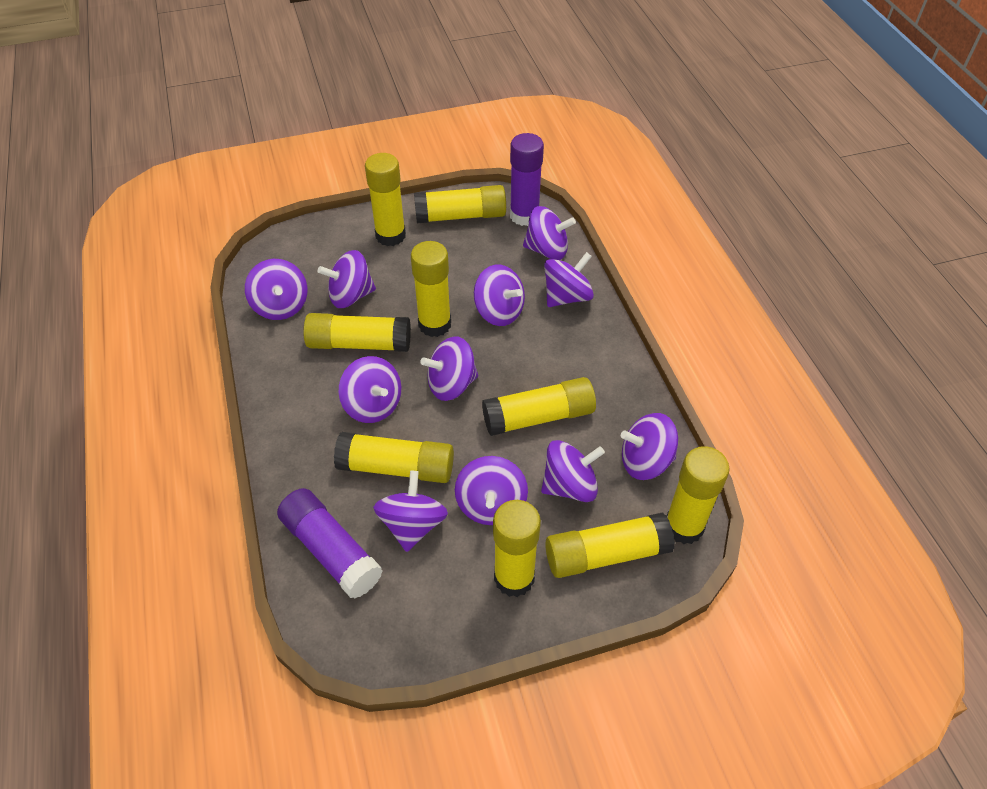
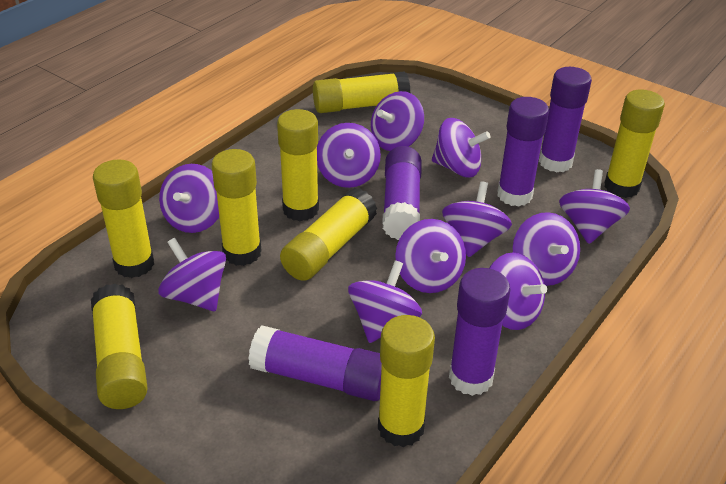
purple glue stick: [277,488,383,599] [510,133,544,226] = 2 -> [248,325,382,401] [382,146,422,240] [449,268,510,396] [497,97,549,207] [539,67,592,172] = 5
yellow glue stick: [303,313,411,352] [334,432,454,483] [365,153,406,246] [411,241,451,337] [414,185,506,223] [482,377,596,436] [493,500,541,597] [545,512,675,578] [667,446,730,544] = 9 -> [91,284,148,409] [93,159,154,278] [212,149,261,266] [277,109,319,221] [280,188,377,281] [313,71,410,113] [378,315,435,447] [604,89,665,198] = 8

